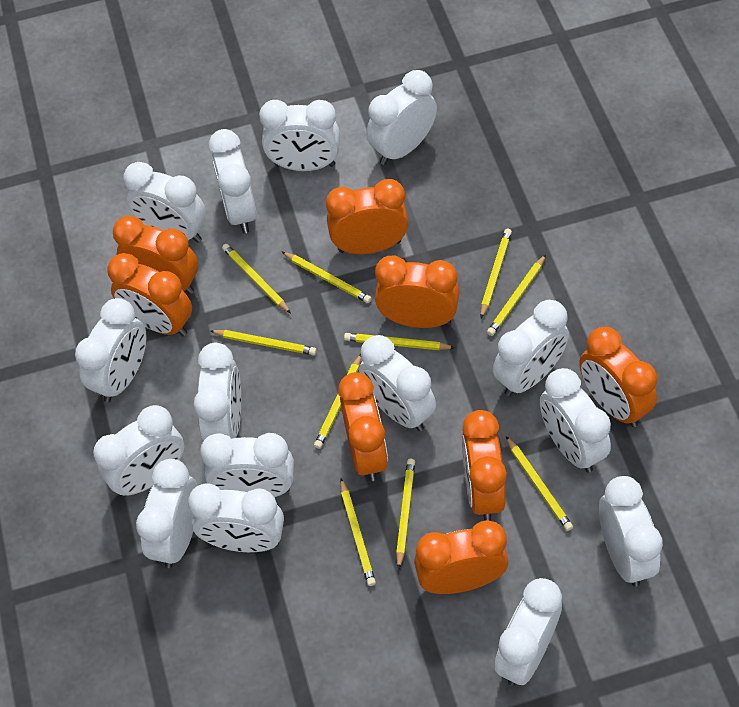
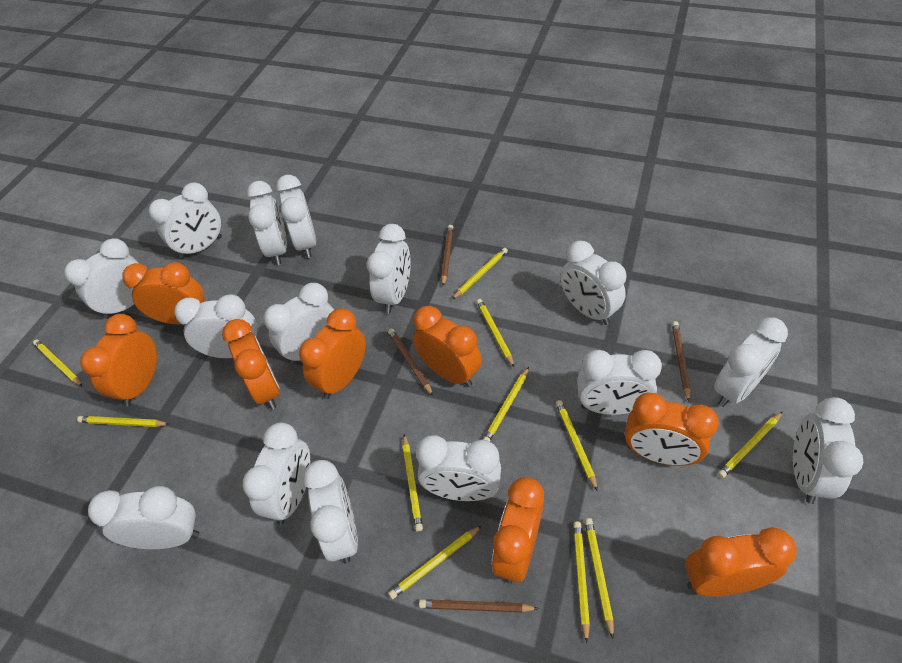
brown pencil: none = 0 -> [388,329,433,396] [419,599,539,612] [441,225,453,286] [672,321,691,401] = 4
yellow pencil: [210,330,317,355] [222,244,291,313] [282,252,371,303] [314,354,361,449] [340,479,376,586] [344,333,455,350] [396,459,415,570] [480,229,512,318] [487,254,546,336] [506,436,573,531] = 10 -> [33,339,83,387] [77,416,169,427] [388,525,482,599] [402,434,423,532] [452,248,508,299] [476,299,514,367] [483,367,529,442] [556,400,598,491] [573,521,590,643] [585,518,614,639] [718,411,783,478] = 11

